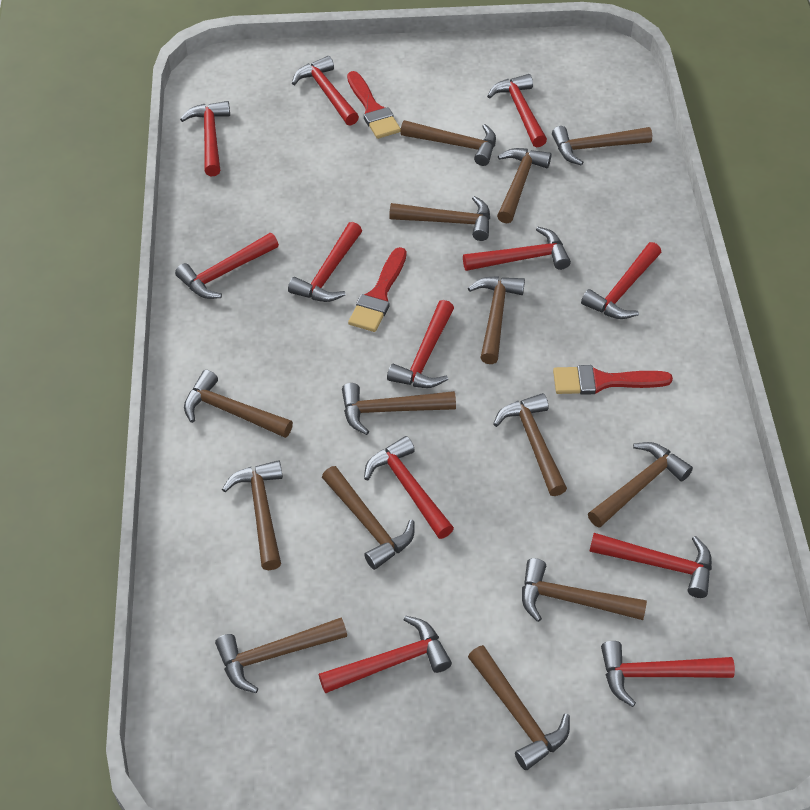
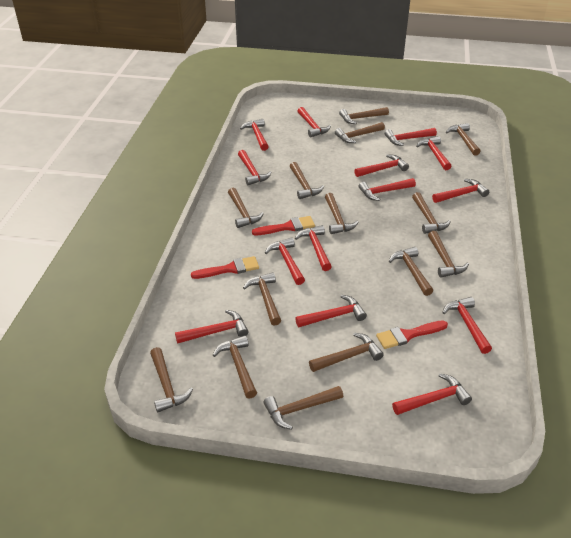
red hammer: [175,233,279,299] [180,101,230,176] [288,222,362,302] [292,56,359,126] [319,616,452,693] [364,436,454,539] [387,300,454,388] [463,227,571,271] [487,74,547,147] [581,242,661,319] [589,533,712,598] [601,641,735,707] = 12 -> [175,310,249,344] [238,150,272,185] [240,119,269,151] [265,237,305,285] [295,225,332,271] [295,295,367,327] [297,107,331,137] [354,154,409,177] [359,178,416,201] [385,128,437,146] [392,373,472,415] [416,136,451,170] [432,179,489,203] [442,297,492,354] = 14

